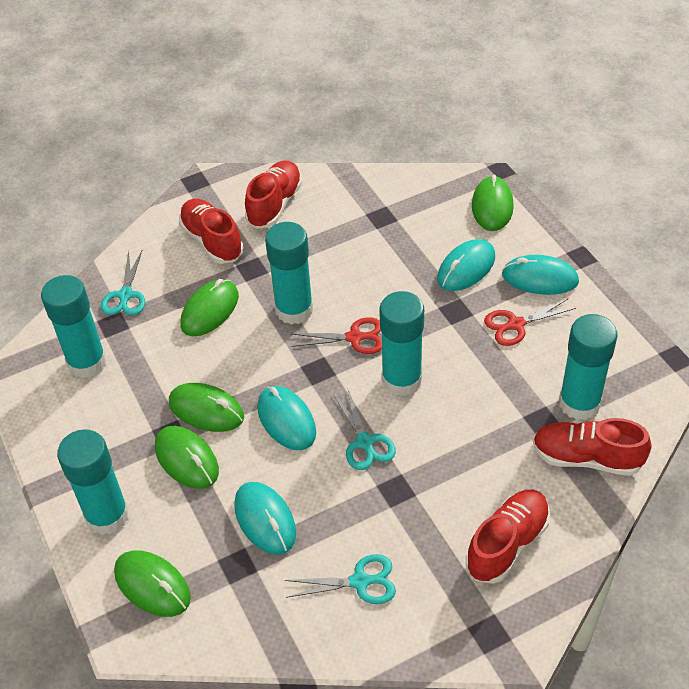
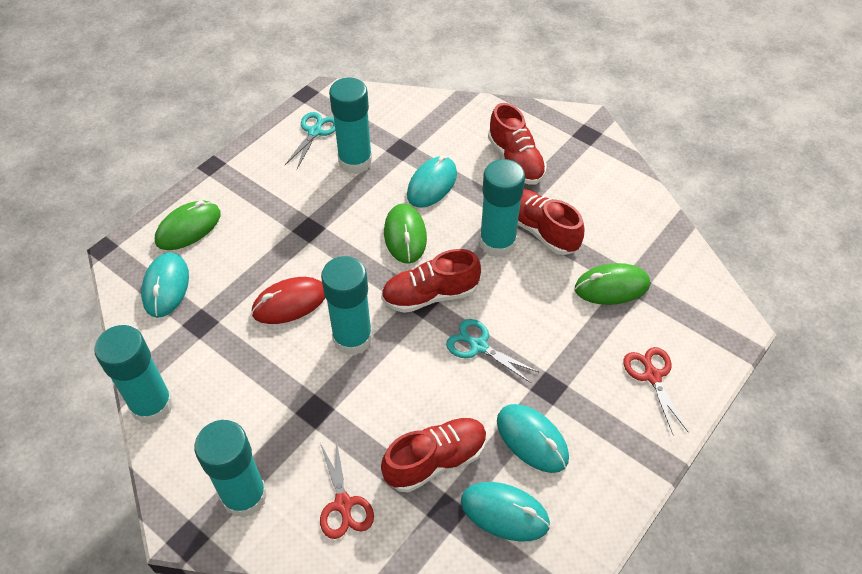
green mouse: [114,550,191,617] [155,426,219,489] [169,383,244,432] [180,279,239,336] [472,175,514,231] = 5 -> [155,200,221,250] [384,204,427,264] [575,263,650,305] = 3
red mouse: none = 0 -> [251,277,325,324] = 1
turquoise scissors: [101,250,145,315] [285,554,396,604] [333,390,396,470] = 3 -> [285,112,335,169] [446,319,539,383] = 2

